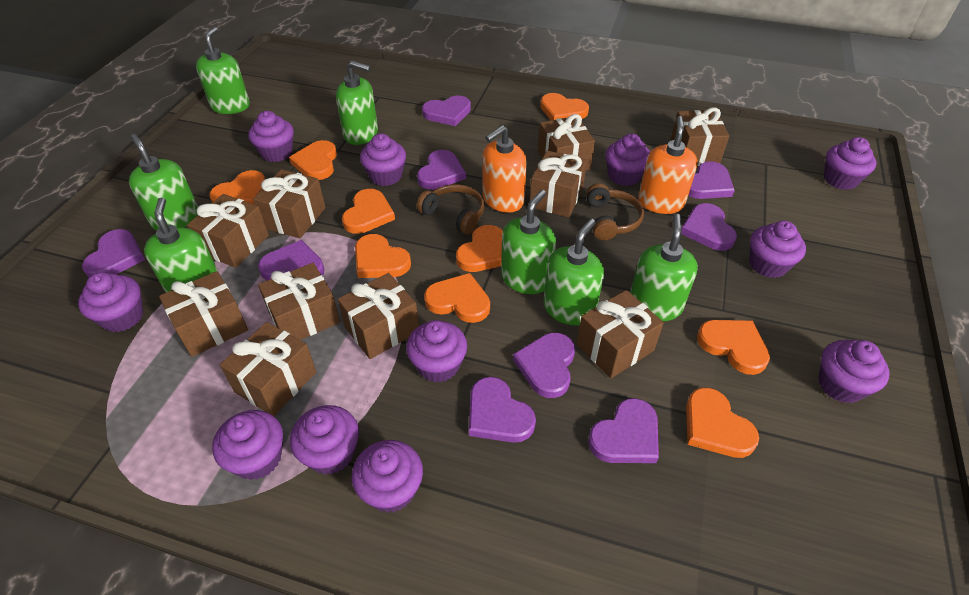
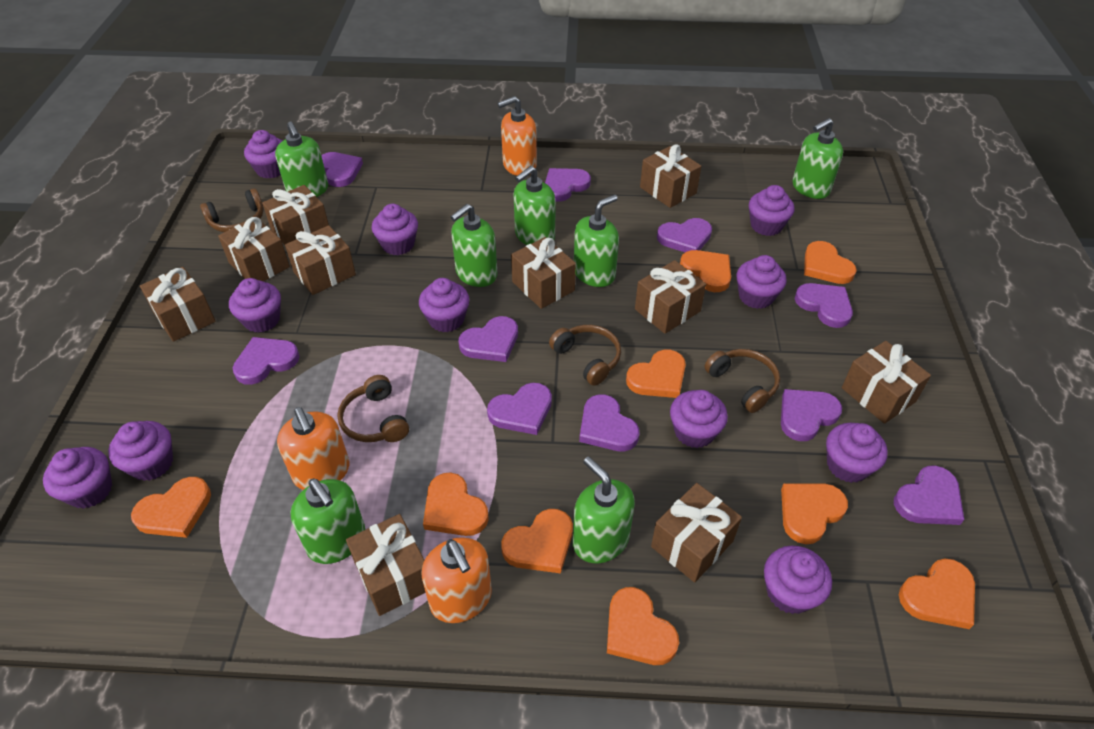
brown headphones: [417,184,484,234] [586,183,644,240] = 2 -> [200,188,263,232] [337,375,409,442] [549,325,621,386] [705,349,780,413] = 4
orange soap dispenser: [483,125,527,213] [638,116,698,214] = 2 -> [277,407,350,490] [422,537,492,623] [497,96,537,176] = 3
purple heart: [82,229,145,277] [258,240,324,280] [417,150,466,190] [422,95,471,126] [469,377,536,443] [513,333,575,398] [588,398,659,463] [681,203,737,251] [688,161,735,199] = 9 -> [233,337,300,385] [321,152,363,187] [458,316,518,362] [487,383,552,435] [545,168,591,202] [579,394,639,451] [657,218,712,252] [781,389,842,441] [795,283,853,328] [894,466,964,525] = 10

